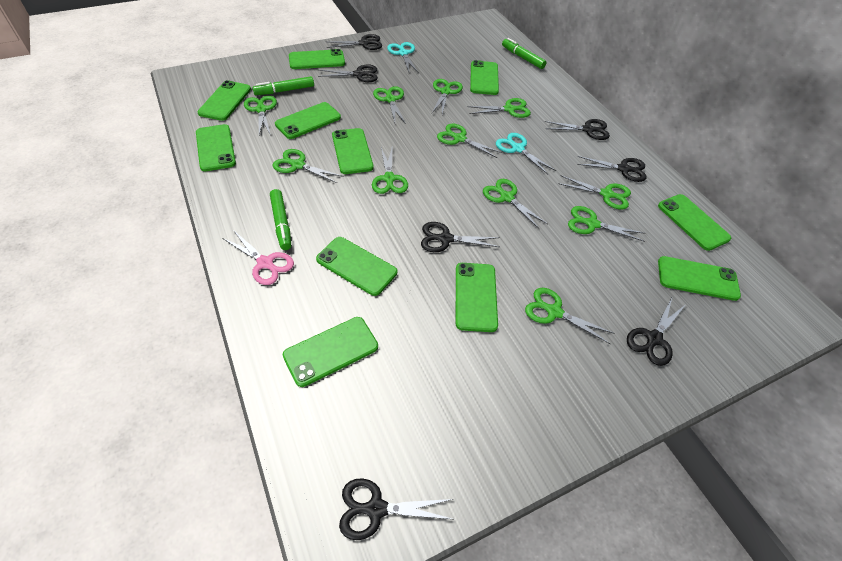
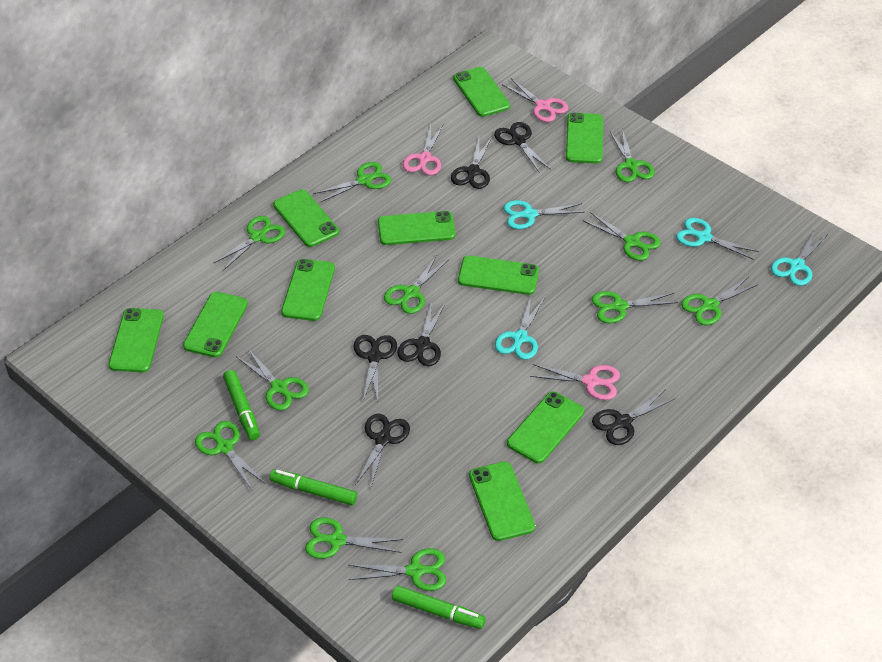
black scissors: [318,64,378,82] [327,34,382,50] [339,478,455,540] [421,222,500,252] [545,119,610,140] [577,156,647,182] [627,298,685,366] = 7 -> [354,335,397,402] [355,414,410,489] [397,301,445,366] [451,137,492,189] [494,122,551,173] [592,389,676,445] = 6
green phone: [196,124,236,172] [197,80,251,121] [275,102,341,139] [283,317,378,387] [289,49,345,69] [316,237,397,296] [332,128,374,174] [456,263,498,332] [470,60,499,95] [658,194,731,251] [658,256,741,301] = 11 -> [109,308,164,372] [183,292,248,358] [273,189,339,247] [281,259,335,321] [378,211,456,245] [453,67,510,117] [458,256,539,295] [469,461,535,541] [507,391,584,464] [566,113,603,164] = 10
pink scissors: [222,230,294,285] = 1 -> [402,125,443,175] [502,78,568,122] [530,364,620,400] = 3
turquoise scissors: [387,42,419,73] [496,133,556,175] = 2 -> [495,296,545,360] [503,200,585,229] [676,218,759,260] [771,231,828,286] = 4

